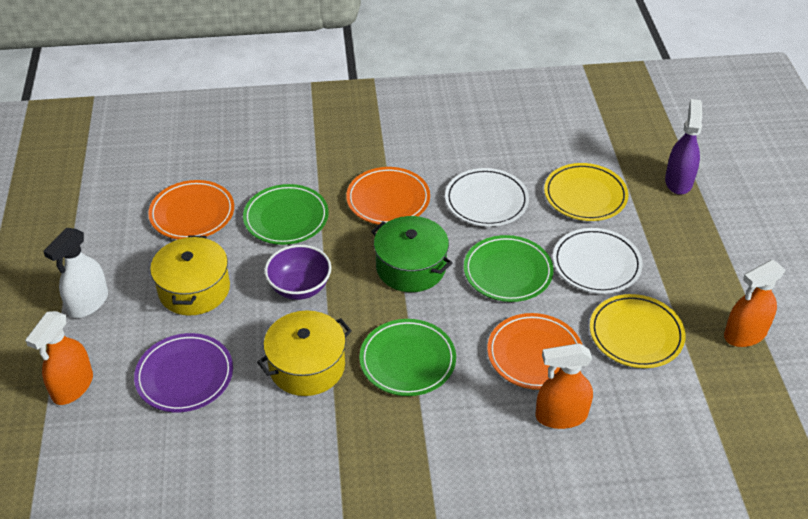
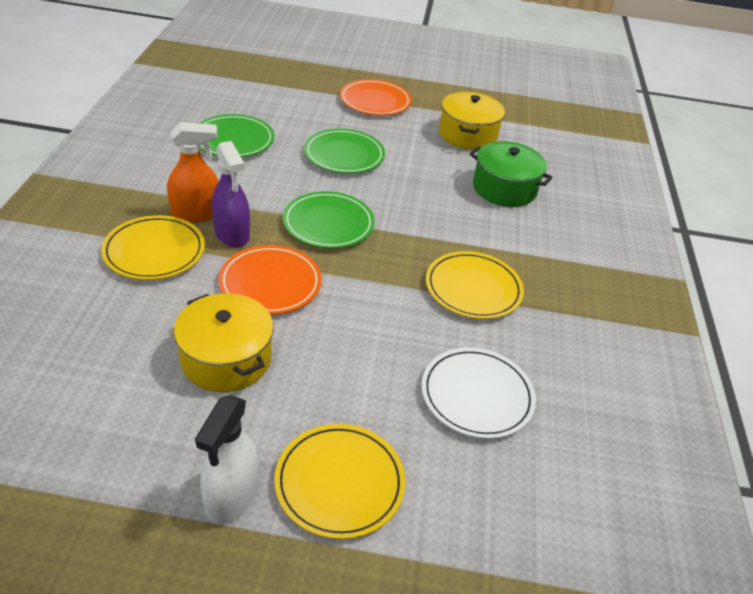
orange plate: [148,180,234,239] [346,167,430,225] [487,313,582,390] = 3 -> [219,245,322,315] [340,79,412,116] = 2
orange spray bottle: [25,311,93,405] [536,343,593,429] [724,260,786,347] = 3 -> [167,122,219,222] = 1
purple bowl: [264,245,331,300] = 1 -> none = 0
purple plate: [134,333,233,412] = 1 -> none = 0
white plate: [445,168,529,227] [553,228,643,294] = 2 -> [422,347,536,439] = 1
yellow plate: [544,163,629,221] [590,294,686,368] = 2 -> [101,215,205,280] [274,424,406,539] [426,251,524,319] = 3

